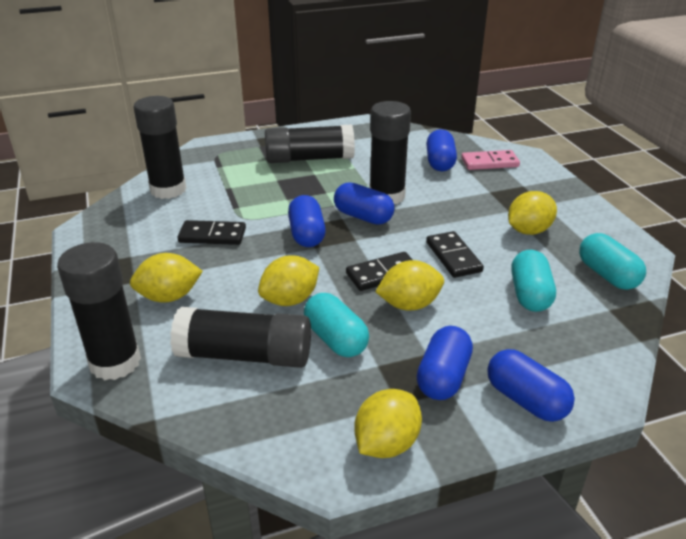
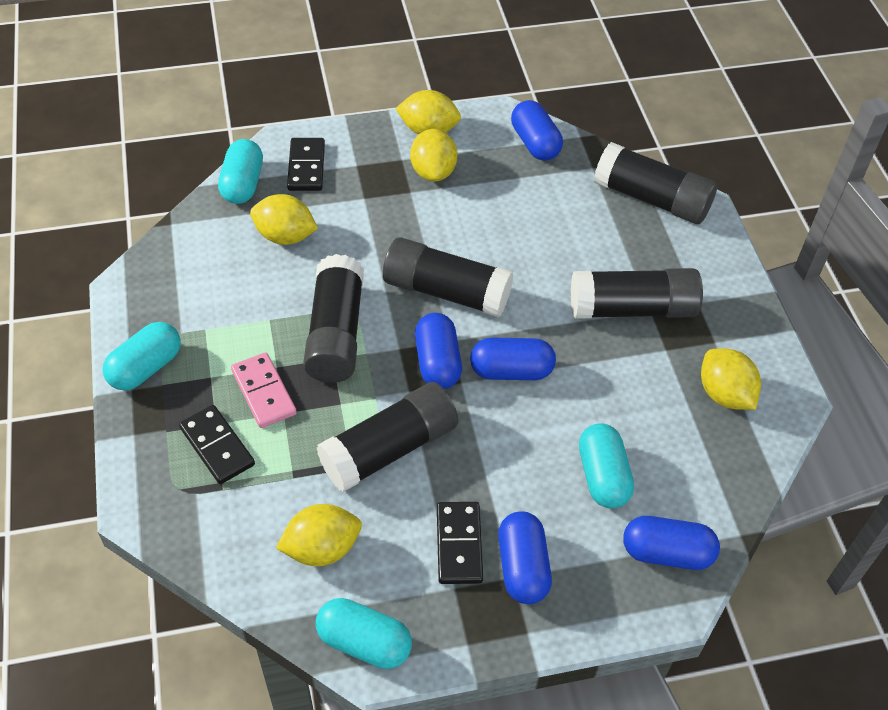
turquoise capsule: [304,293,369,357] [511,250,556,312] [579,233,646,290] = 3 -> [103,322,181,390] [218,139,263,204] [316,598,412,669] [579,423,634,508] = 4

